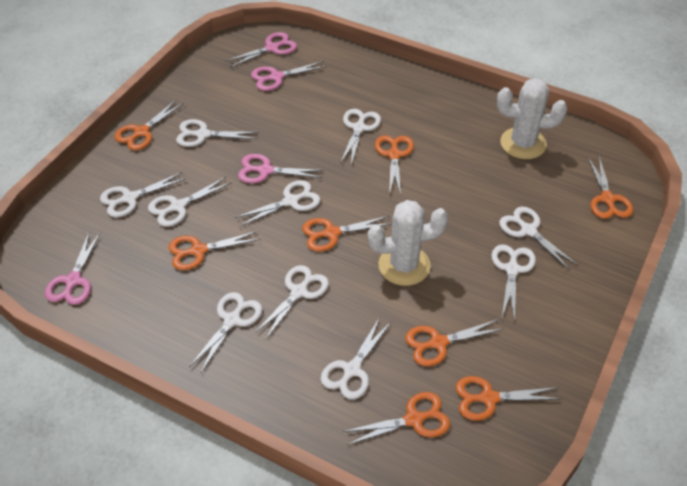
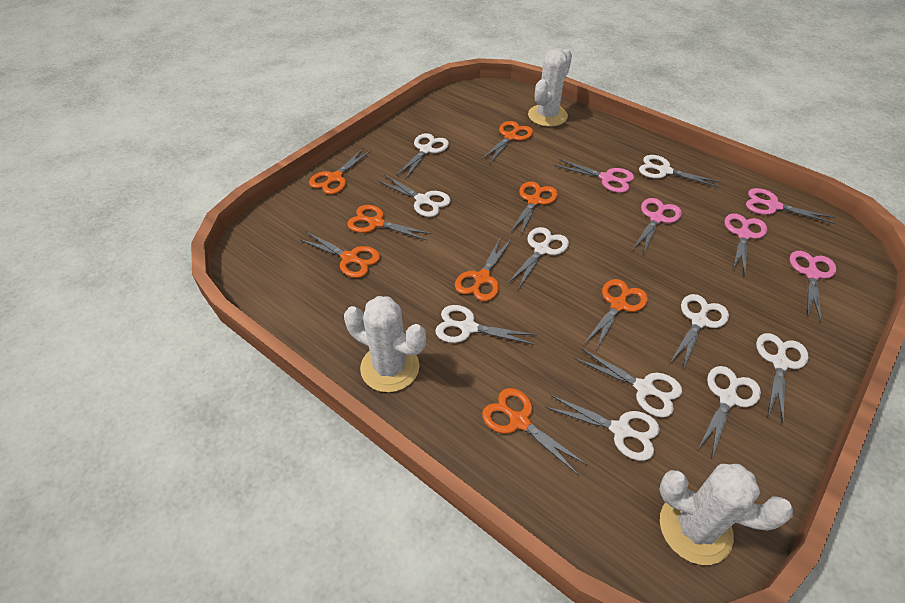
pink scissors: [45,231,101,305] [225,32,297,68] [238,154,324,183] [251,61,327,91] = 4 -> [555,159,634,193] [632,198,682,255] [725,213,767,276] [746,188,835,224] [790,251,836,322] = 5
white cactus: [368,200,448,286] [497,78,567,159] = 2 -> [344,296,426,392] [528,48,572,127] [659,464,793,565] = 3

